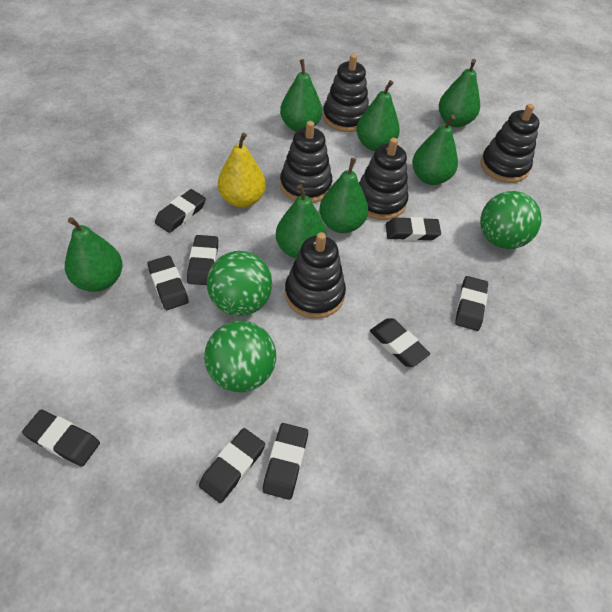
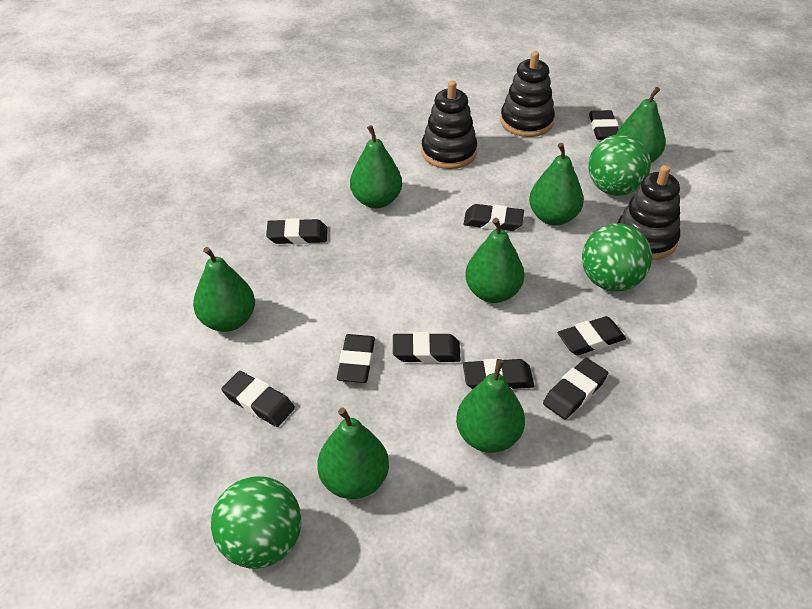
black stacking toy: [280,121,332,203] [285,232,346,319] [323,54,369,132] [359,138,408,220] [481,104,539,183] = 5 -> [421,81,477,169] [500,51,555,137] [617,165,680,260] = 3
yellow pear: [218,133,266,208] = 1 -> none = 0

